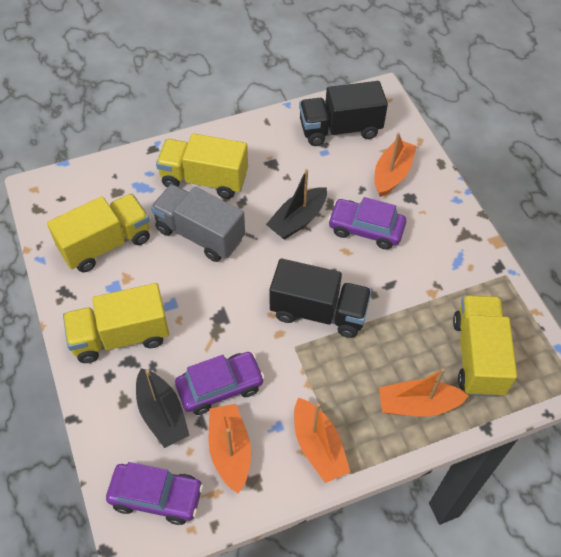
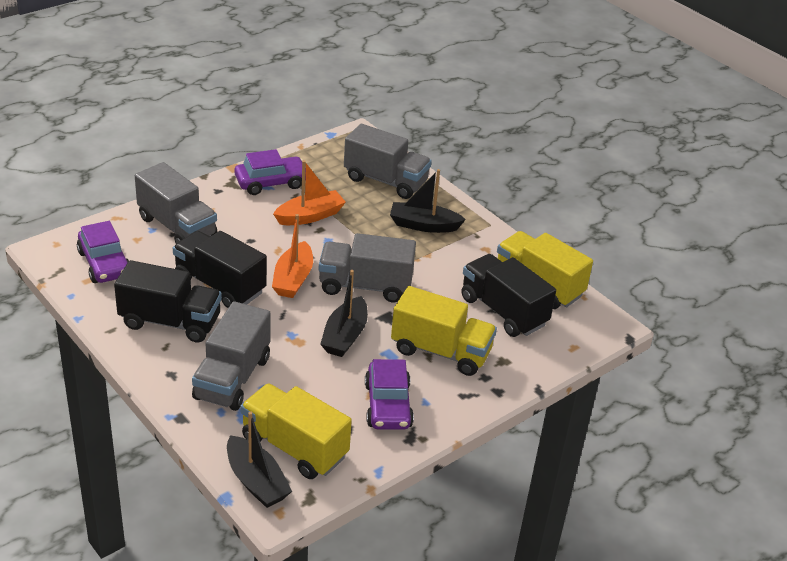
black boat: [136,368,190,448] [266,169,327,240] = 2 -> [227,412,292,508] [320,270,368,357] [390,169,466,233] = 3
black truck: [270,258,372,338] [299,81,388,146] = 2 -> [114,260,222,343] [173,231,267,308] [461,254,556,337] = 3
grey truck: [151,184,245,262] = 1 -> [135,162,217,244] [192,301,270,411] [319,233,416,302] [344,124,432,199] = 4
orange boat: [209,404,251,493] [294,397,350,483] [375,133,417,197] [379,368,468,417] = 4 -> [272,214,313,298] [273,160,346,225] = 2
yellow truck: [47,194,150,272] [63,283,169,363] [156,133,248,199] [453,295,517,397] = 4 -> [240,383,352,479] [391,286,497,376] [497,231,593,309] = 3

